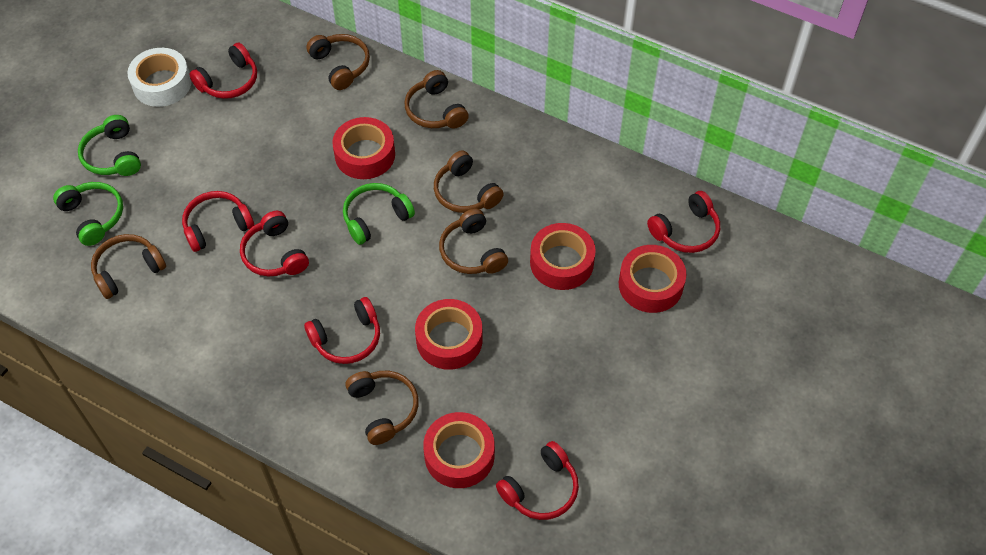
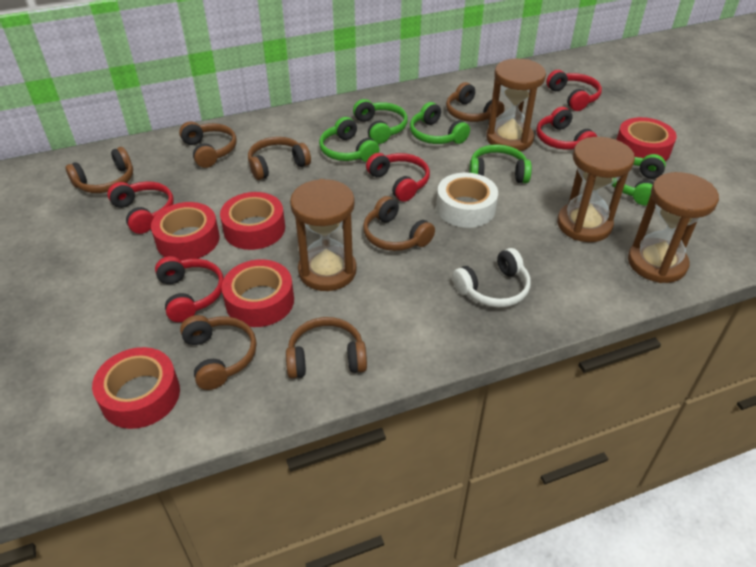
brown headphones: [91,234,166,299] [306,34,370,90] [345,371,419,445] [405,70,469,129] [434,150,504,213] [439,208,508,274] = 6 -> [65,147,133,193] [179,121,237,168] [180,315,257,390] [248,137,311,180] [286,317,367,378] [363,196,435,251] [446,82,505,122] = 7
brown hourglass: none = 0 -> [290,179,357,291] [486,59,546,151] [557,137,635,242] [628,172,719,283] = 4
green headphones: [53,182,123,246] [78,115,141,176] [343,183,415,245] = 3 -> [319,117,379,162] [353,99,408,144] [410,102,470,144] [469,144,532,183] [612,154,666,206] = 5
red headphones: [182,191,254,252] [189,43,257,99] [240,211,309,277] [304,297,380,364] [496,441,579,520] [647,191,720,253] = 6 -> [107,182,174,234] [155,256,224,322] [366,153,430,202] [536,107,597,150] [546,70,602,111] = 5
white headphones: none = 0 -> [452,248,531,307] = 1

